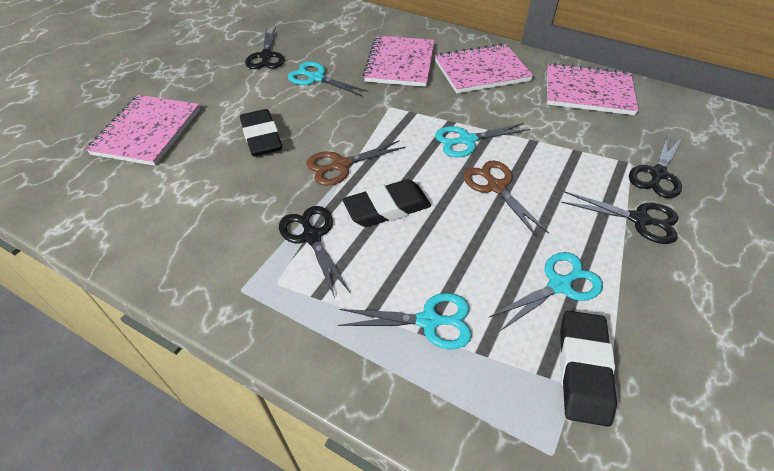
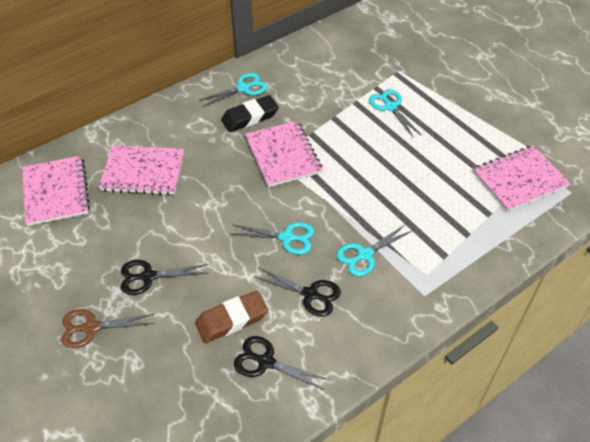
black eraser: [240,109,282,156] [343,179,431,227] [560,311,617,427] = 3 -> [221,95,279,132] = 1
black scissors: [245,27,284,69] [279,206,350,298] [561,191,678,244] [629,134,682,198] = 4 -> [121,260,208,295] [234,336,330,390] [255,268,341,317] = 3
brown eraser: none = 0 -> [195,291,268,343] = 1
brown scissors: [306,140,406,186] [463,161,549,237] = 2 -> [61,309,155,348] = 1

